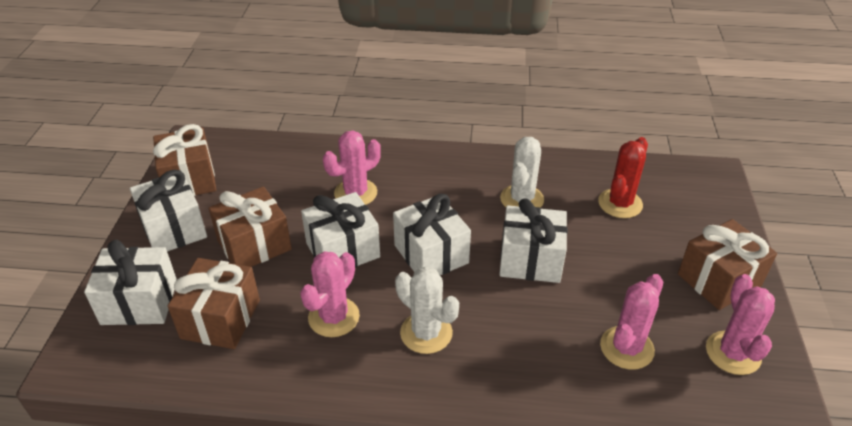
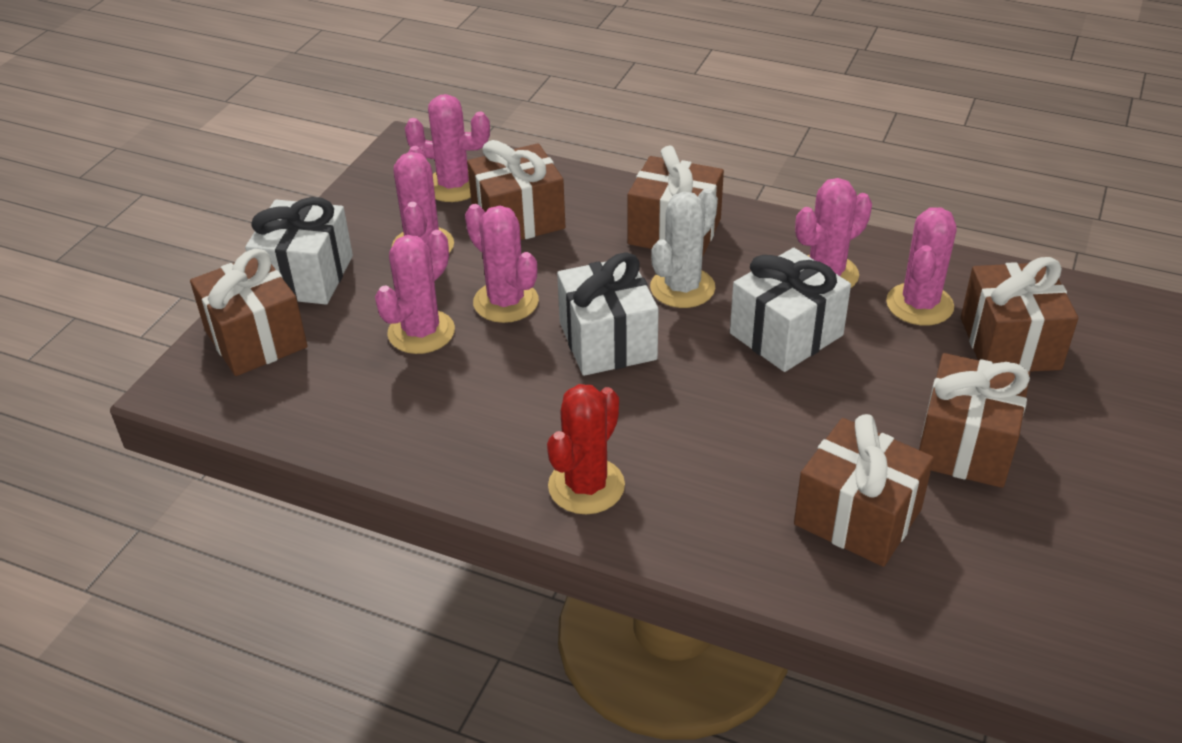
brown gift: [153,124,216,196] [168,258,260,349] [209,187,292,267] [678,219,777,310] = 4 -> [190,249,307,376] [467,140,565,240] [628,146,724,257] [794,414,934,567] [919,353,1030,488] [961,257,1078,372] = 6
pink cactus: [300,251,360,337] [323,130,381,205] [600,274,663,370] [706,274,775,375] = 4 -> [375,230,455,354] [392,146,454,253] [405,94,490,202] [465,204,539,323] [795,178,872,288] [886,207,956,325] = 6
white cactus: [395,267,459,354] [500,137,544,208] = 2 -> [650,188,718,308] = 1
white gift: [84,240,177,325] [130,170,207,251] [301,192,380,267] [393,194,471,275] [499,198,568,283] = 5 -> [245,197,353,304] [557,252,659,376] [730,248,851,372] = 3

